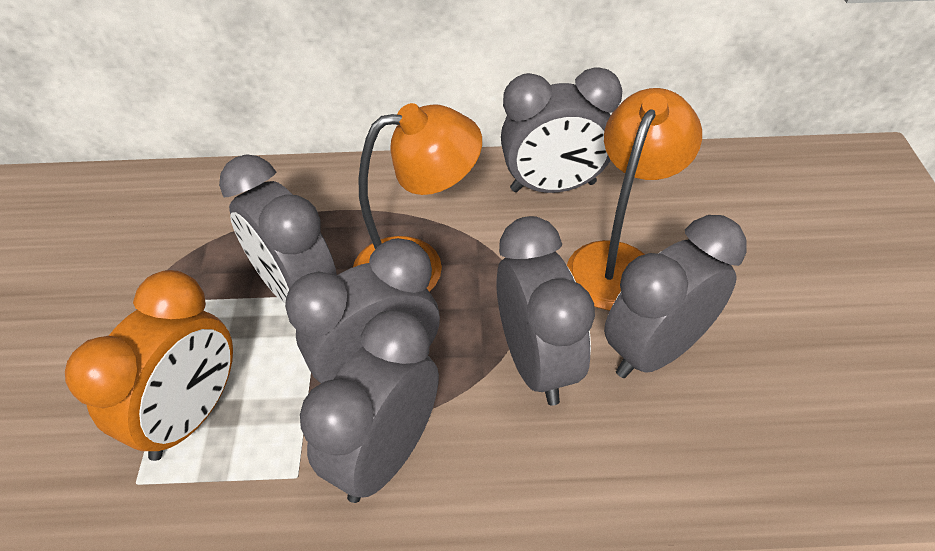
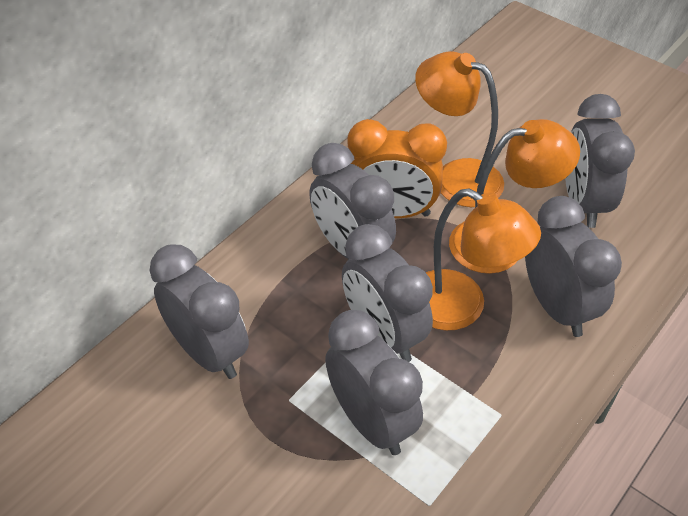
orange lamp: [353,103,482,292] [567,88,702,310] = 2 -> [415,51,504,207] [426,189,541,331] [449,119,580,274] = 3

